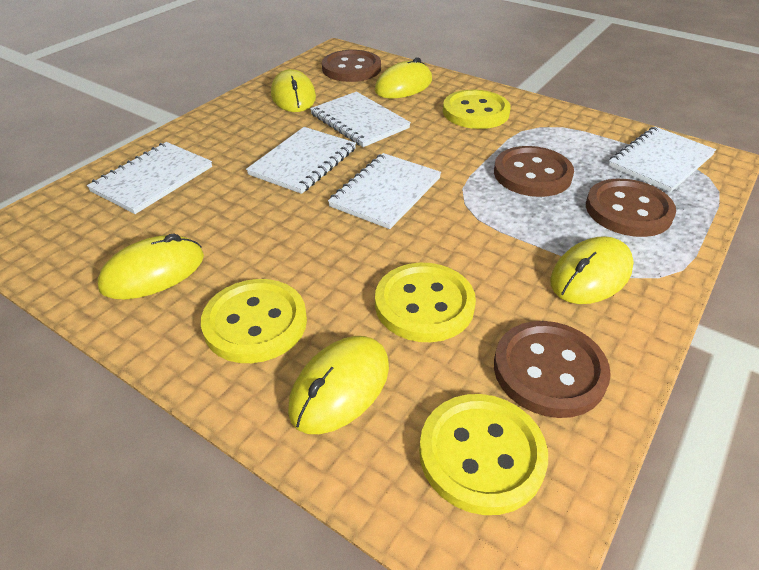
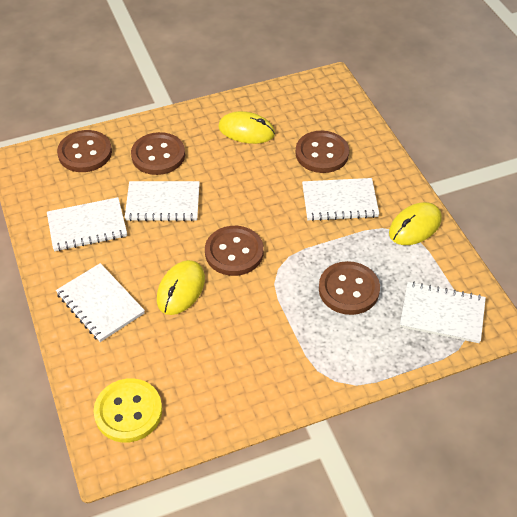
brown button: [322,50,381,82] [494,146,574,197] [494,321,611,418] [586,179,676,237] = 4 -> [57,130,112,172] [131,132,185,175] [205,226,264,276] [296,131,349,173] [319,261,380,315] = 5
yellow button: [201,279,307,363] [375,263,476,342] [419,394,548,515] [443,90,511,129] = 4 -> [94,378,162,443] = 1
yellow mouse: [97,233,204,299] [271,69,316,112] [288,336,389,434] [375,57,432,99] [550,236,634,304] = 5 -> [157,260,205,315] [218,111,275,144] [389,202,442,245] = 3

